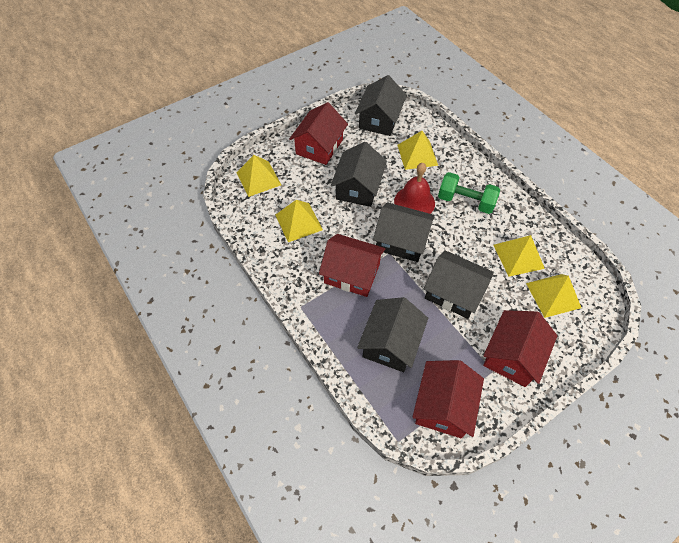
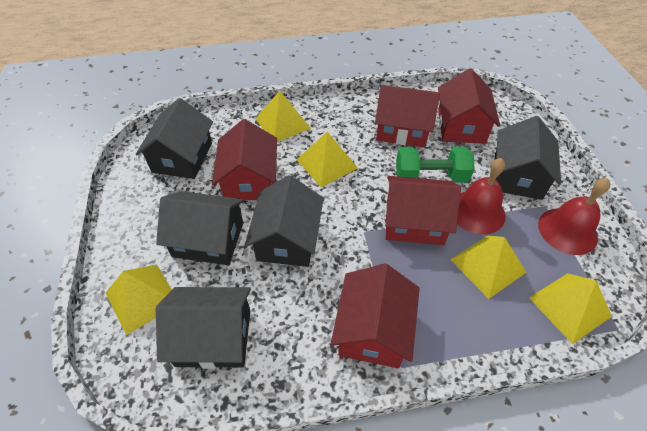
red bell: [394,163,435,214] = 1 -> [457,158,506,235] [538,178,610,255] = 2
red house: [289,102,348,165] [319,234,385,297] [412,360,484,438] [483,310,557,387] = 4 -> [212,119,277,200] [331,263,420,368] [375,85,440,148] [385,176,461,245] [438,68,500,144] = 5

